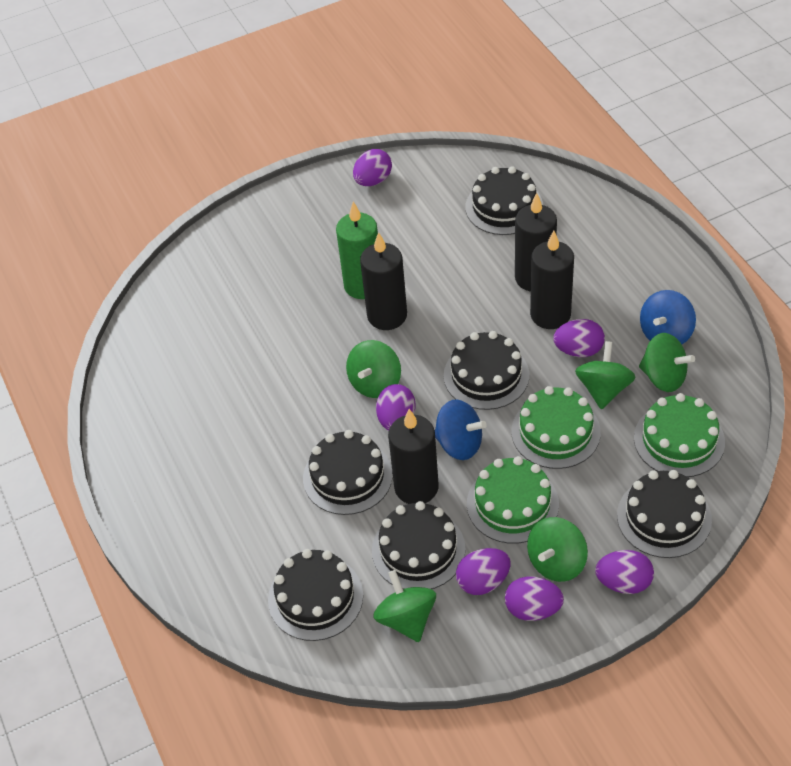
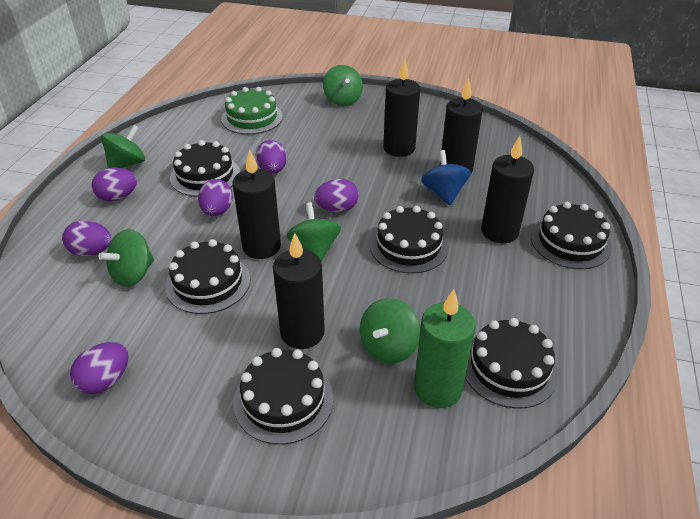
black candle: [360,232,407,330] [388,409,439,504] [515,193,557,292] [530,231,574,329] = 4 -> [232,149,281,259] [273,233,325,349] [383,59,420,157] [440,78,483,174] [481,136,534,243] = 5
blue spinning top: [435,399,487,460] [640,290,696,344] = 2 -> [421,150,471,205] = 1
green cake: [467,456,559,544] [511,386,601,469] [634,393,725,477] = 3 -> [221,87,283,134] = 1

